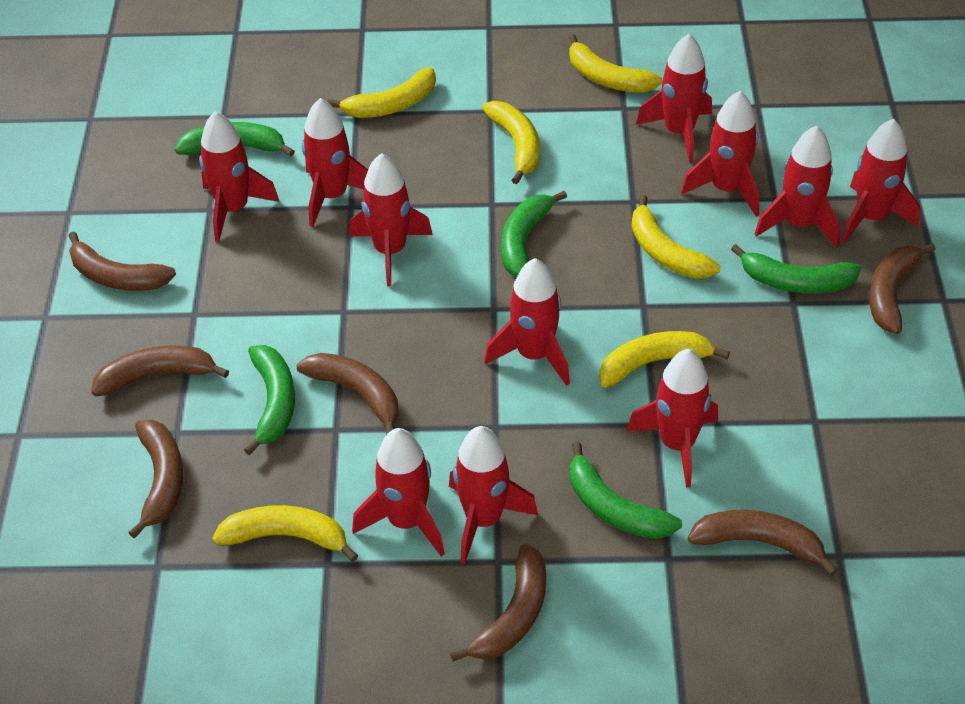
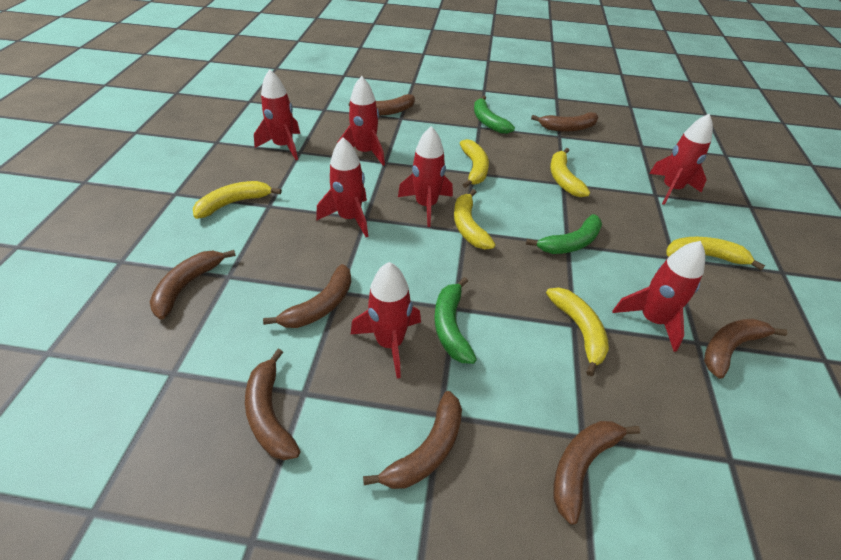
brown banana: [69,232,176,291] [91,345,229,397] [129,420,183,539] [296,353,398,435] [450,544,546,662] [688,510,838,576] [869,243,936,334] = 7 -> [150,250,236,319] [245,349,300,460] [263,264,351,328] [349,94,415,116] [363,391,462,489] [531,112,598,132] [553,421,640,525] [704,319,788,379] = 8
green banana: [175,122,295,156] [244,345,295,455] [501,191,567,277] [570,442,682,539] [731,244,861,294] = 5 -> [434,277,477,364] [474,95,515,134] [526,214,602,254] = 3
red rocket: [199,112,280,242] [302,98,368,227] [349,153,433,286] [352,428,445,556] [449,426,538,564] [484,258,570,386] [627,349,718,488] [636,34,712,163] [681,91,760,217] [755,126,840,248] [841,119,920,243] = 11 -> [254,69,300,160] [316,138,368,237] [337,76,385,166] [351,262,421,379] [398,126,453,227] [612,241,705,352] [649,114,713,205] = 7

